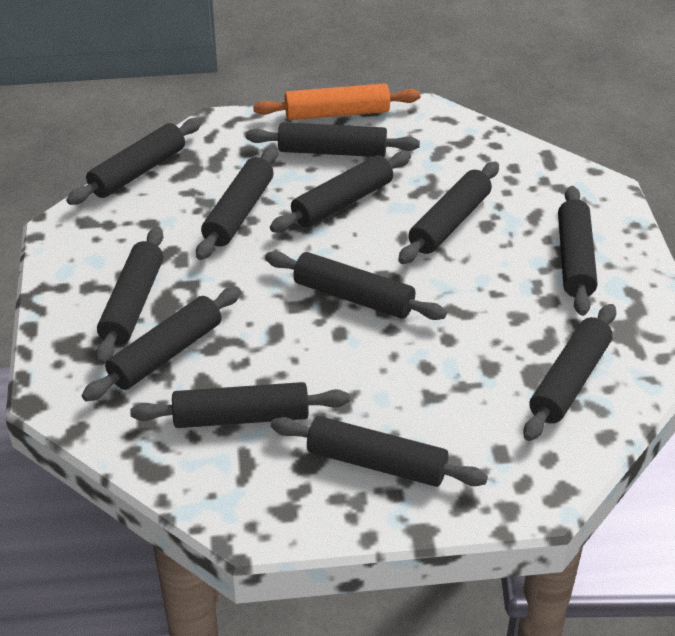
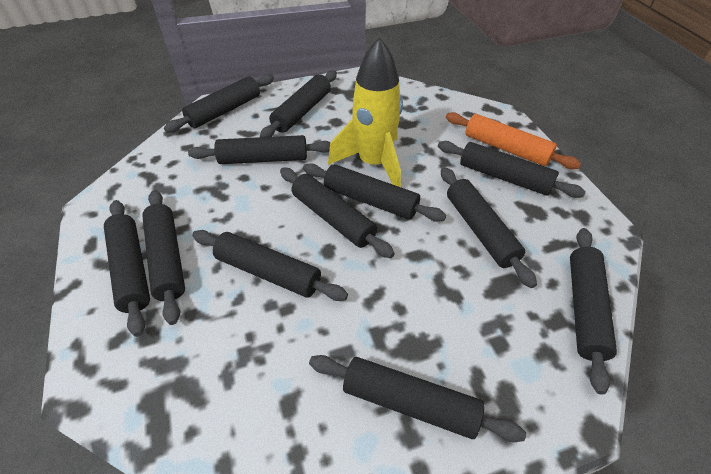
yellow rocket: none = 0 -> [328,37,403,187] = 1

